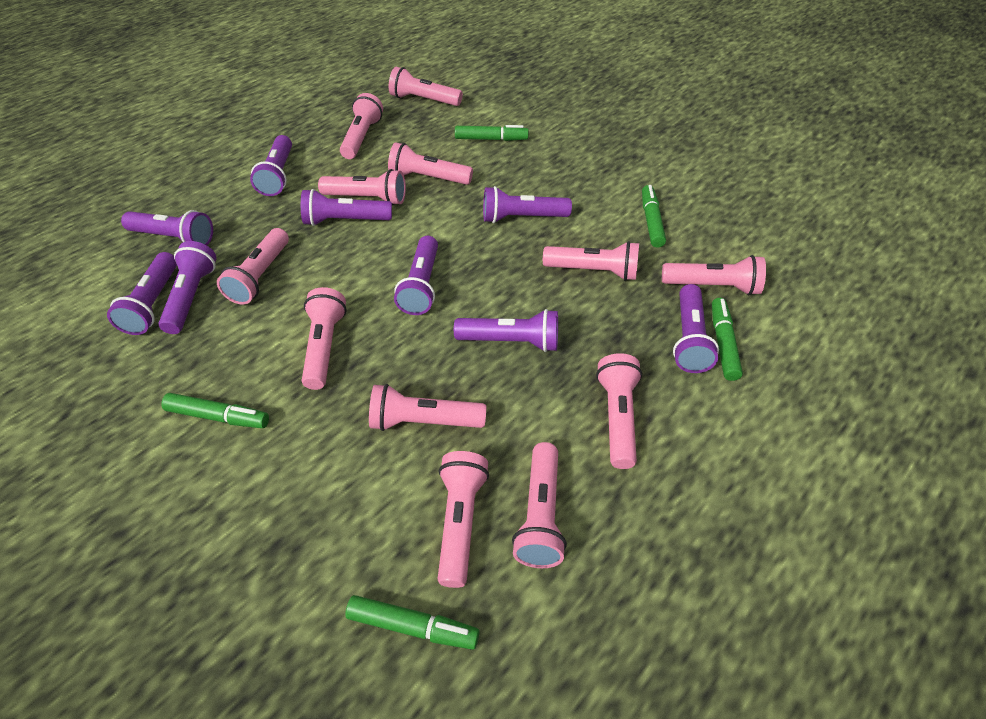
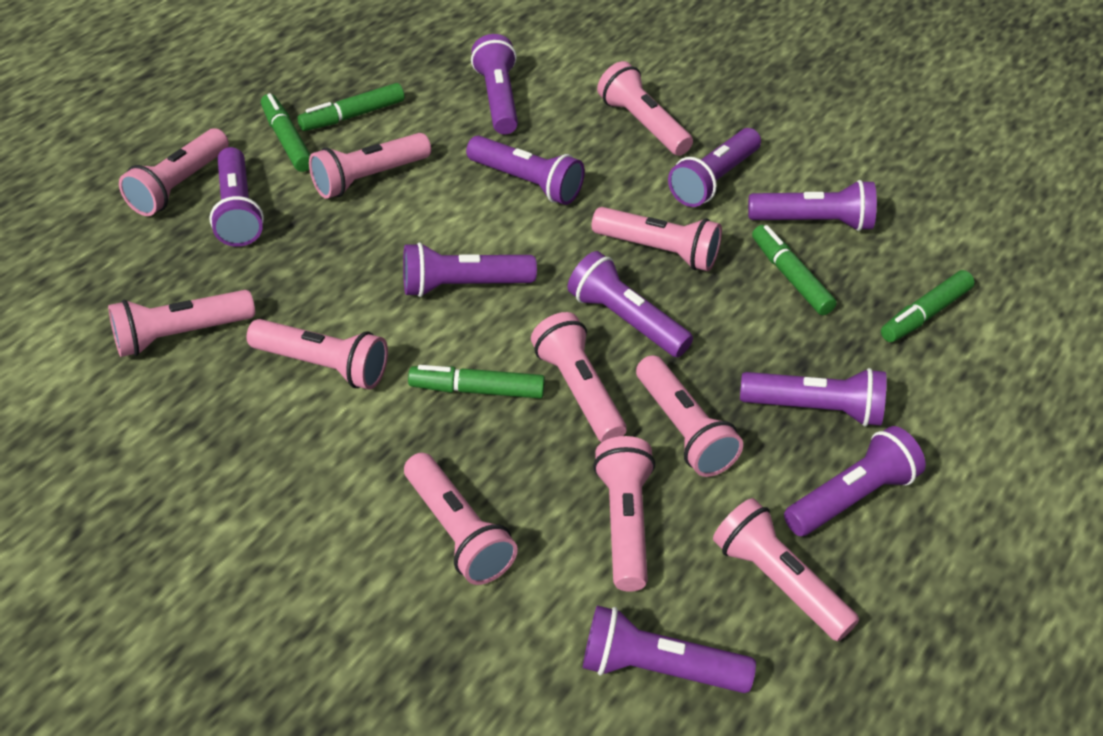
pink flashlight: [217,228,289,305] [302,287,347,390] [318,169,406,205] [340,93,383,159] [369,384,486,431] [388,142,473,185] [389,67,463,106] [438,451,489,588] [512,442,567,568] [543,241,639,281] [596,353,642,469] [662,255,766,295] = 12 -> [108,290,255,357] [119,128,229,216] [247,319,388,390] [309,133,431,199] [404,453,518,585] [531,312,626,442] [592,207,722,271] [593,436,655,592] [597,61,693,156] [636,355,743,477] [713,498,859,641] = 11
purple flashlight: [107,252,177,335] [121,210,213,245] [159,241,216,334] [250,135,292,196] [301,189,392,226] [394,236,438,315] [454,309,558,352] [483,186,572,223] [673,284,719,373] = 9 -> [209,147,264,247] [403,242,537,297] [466,136,585,205] [471,34,518,134] [567,251,693,357] [583,606,756,693] [668,128,761,207] [740,368,887,426] [748,180,877,231] [784,426,926,536] = 10

